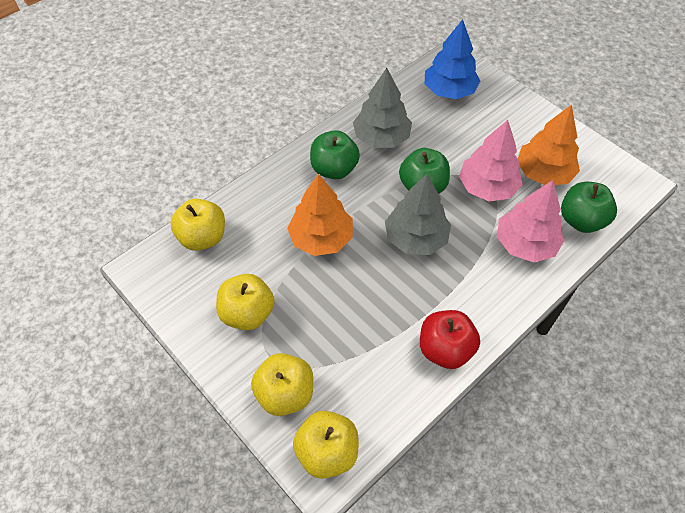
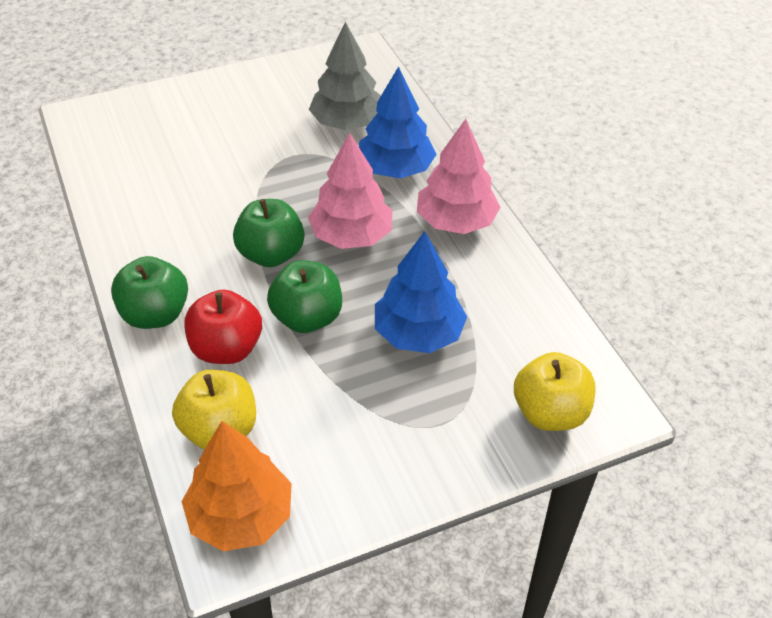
blue tree: [425,19,480,99] = 1 -> [359,66,437,179] [375,231,467,353] = 2
grey tree: [353,68,412,148] [385,174,451,255] = 2 -> [309,22,381,130] = 1
orange tree: [287,174,353,256] [518,104,580,185] = 2 -> [181,421,292,551] = 1
yellow apple: [170,199,225,251] [216,274,274,330] [251,353,313,416] [293,411,358,479] = 4 -> [172,370,256,449] [514,352,596,431] = 2

